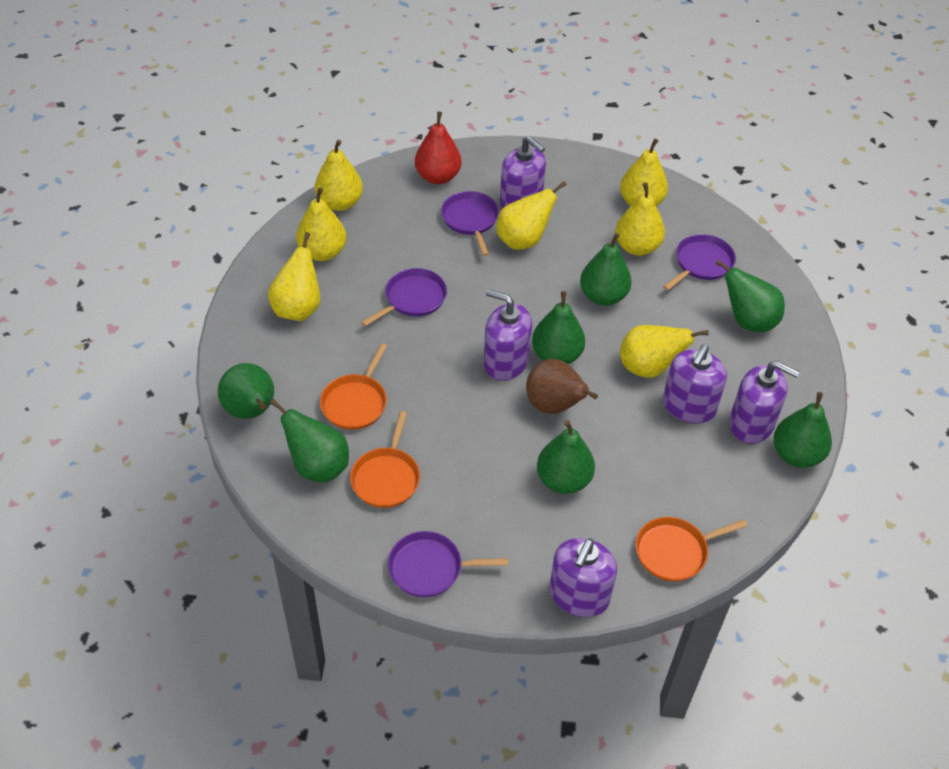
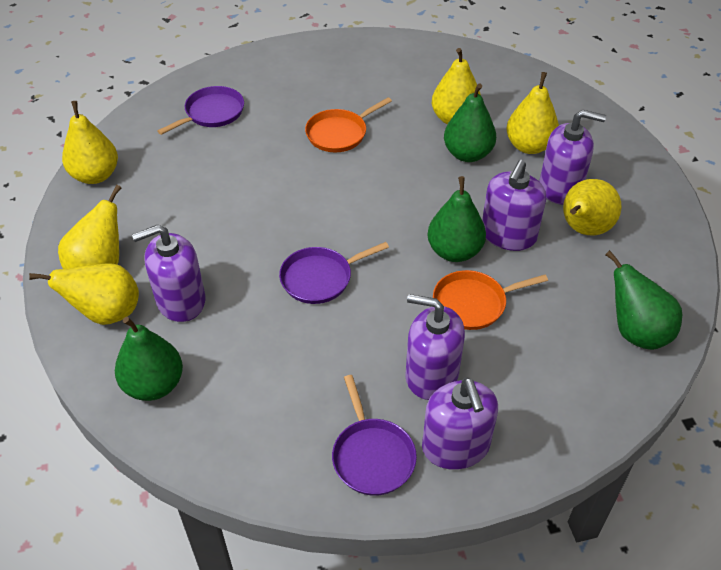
brown pear: [526,359,598,414] = 1 -> none = 0
green pear: [218,363,274,419] [270,399,349,482] [532,291,585,364] [537,420,595,494] [580,233,632,306] [716,260,785,332] [774,392,832,468] = 7 -> [115,317,183,401] [427,176,486,262] [444,84,496,162] [605,250,682,350] = 4
orange pan: [320,343,387,430] [350,411,420,508] [636,517,747,582] = 3 -> [305,97,392,152] [433,270,548,330] = 2
purple pan: [361,268,447,327] [388,531,508,597] [441,191,499,256] [663,234,736,291] = 4 -> [157,86,244,135] [279,242,389,304] [332,375,417,496] = 3
red pear: [415,111,462,184] = 1 -> none = 0
yellow pear: [268,232,320,321] [296,188,346,261] [315,140,363,211] [496,181,567,250] [615,183,665,256] [620,138,668,206] [620,325,709,378] = 7 -> [29,264,139,325] [58,185,121,269] [62,101,118,184] [432,48,481,124] [506,72,559,154] [563,179,622,235] = 6

